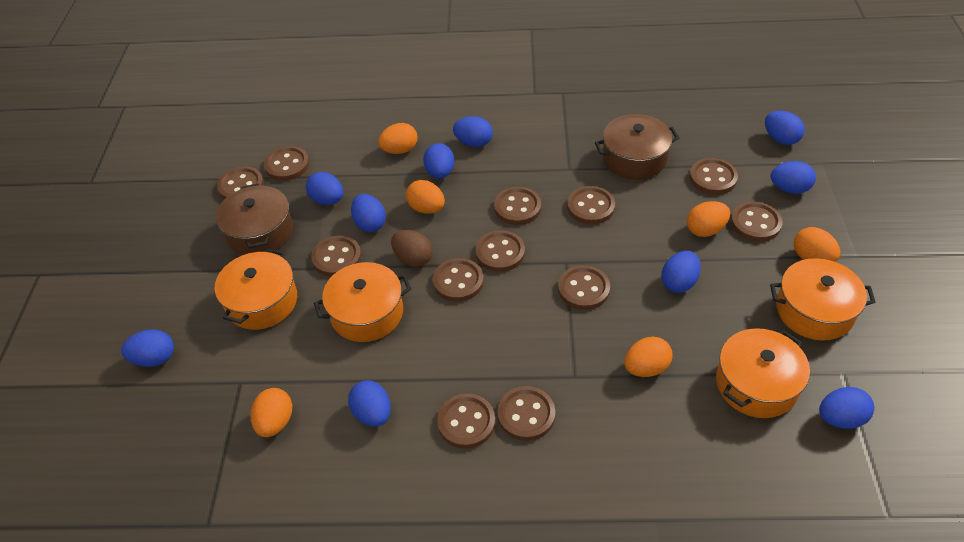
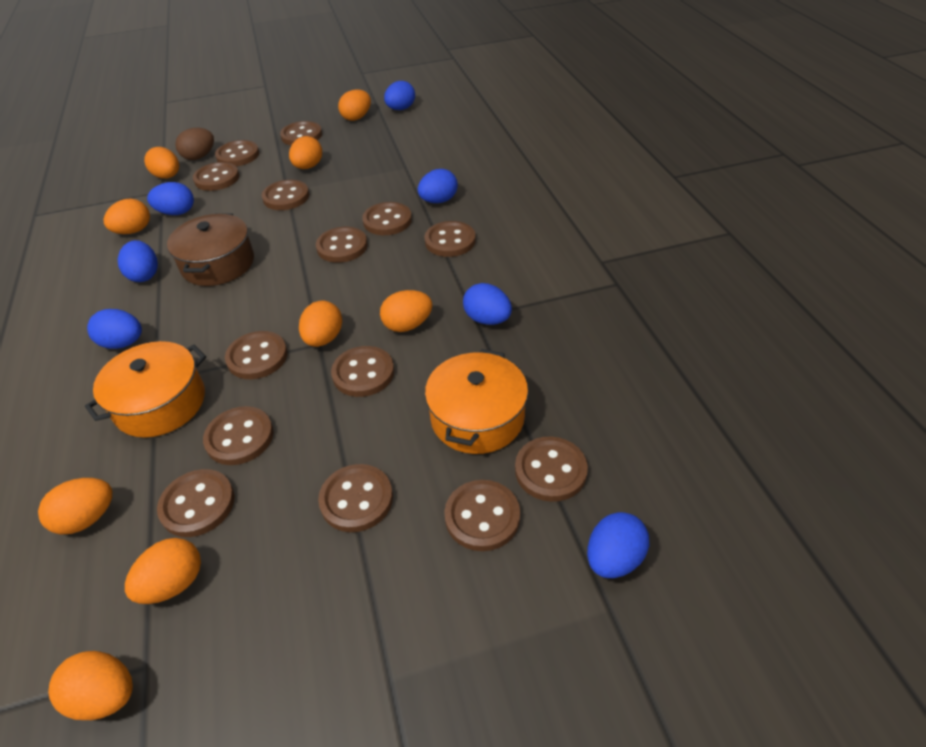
blue egg: [121,329,174,367] [306,172,343,205] [348,380,391,427] [351,194,386,232] [423,143,454,179] [453,116,493,147] [661,251,701,293] [765,111,805,145] [770,161,816,194] [819,387,874,429] = 10 -> [87,309,142,349] [118,240,158,282] [147,182,194,215] [384,81,415,110] [418,169,458,203] [463,283,512,325] [587,512,649,578] = 7
brown button: [217,167,264,200] [264,146,309,181] [311,235,362,277] [433,258,484,302] [437,394,495,449] [475,230,525,272] [494,187,541,225] [497,386,555,441] [558,265,610,310] [567,186,615,224] [690,158,738,195] [731,202,783,242] = 12 -> [157,469,235,537] [193,162,239,191] [203,406,274,465] [215,140,259,166] [225,331,288,379] [262,180,309,210] [280,121,322,145] [316,227,368,263] [318,464,393,532] [331,346,394,397] [362,202,412,235] [424,221,476,257] [444,480,520,551] [515,437,588,502] = 14
brown pot: [216,183,293,255] [595,114,679,180] = 2 -> [167,213,254,286] = 1
orange egg: [251,388,292,437] [378,123,417,154] [406,180,445,214] [624,336,673,377] [687,201,730,237] [793,227,840,262] = 6 -> [38,478,112,534] [48,651,133,720] [104,198,150,234] [125,538,201,604] [144,147,179,179] [289,136,322,169] [299,301,342,347] [338,89,371,121] [380,290,432,332] = 9
orange pot: [215,249,297,330] [314,262,411,342] [716,328,810,418] [770,258,876,341] = 4 -> [85,341,206,438] [425,349,528,454] = 2

